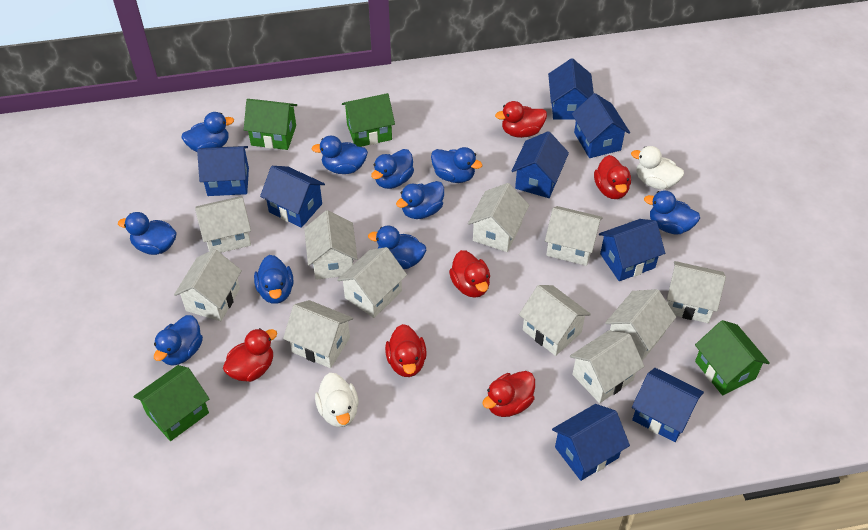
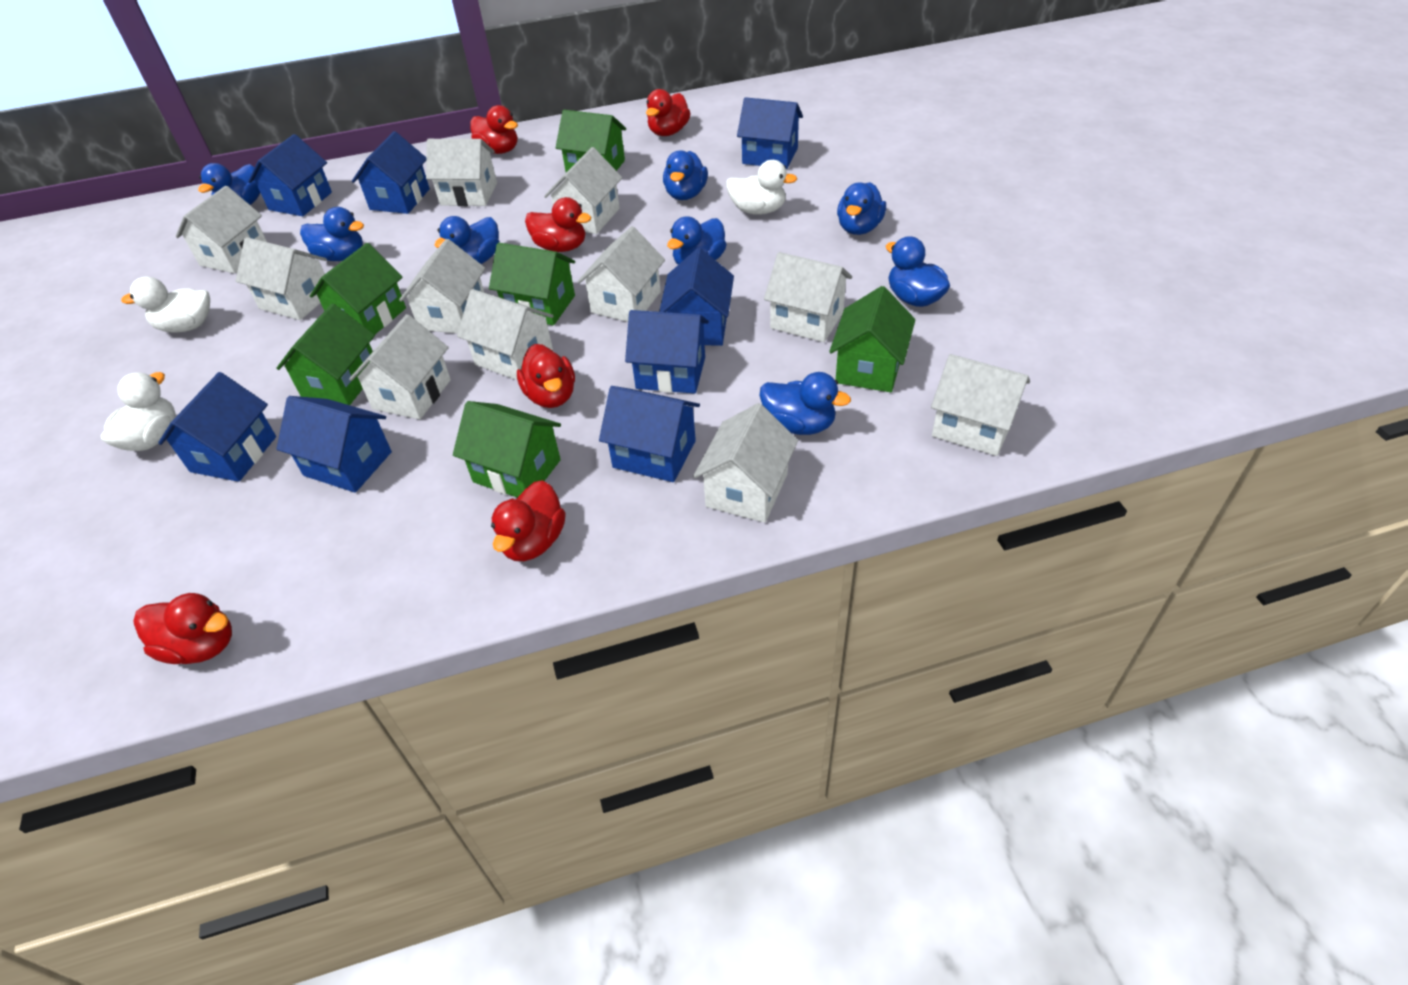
blue duck: [118,212,177,255] [154,315,203,366] [181,112,234,152] [254,255,294,304] [311,136,368,174] [368,226,426,269] [371,149,414,189] [396,181,444,219] [431,147,483,183] [644,190,700,234] = 10 -> [198,163,260,205] [300,207,364,261] [435,216,499,264] [663,151,708,200] [667,216,727,265] [760,372,851,435] [837,182,886,235] [886,236,950,307] = 8
green house: [134,365,209,441] [244,99,297,150] [342,93,395,147] [695,320,770,396] = 4 -> [276,304,375,405] [310,243,406,334] [453,401,561,498] [489,243,575,325] [556,110,626,172] [829,286,915,392] = 6
white duck: [315,373,359,427] [631,146,684,189] = 2 -> [101,372,176,451] [121,277,210,332] [726,160,797,215] = 3

